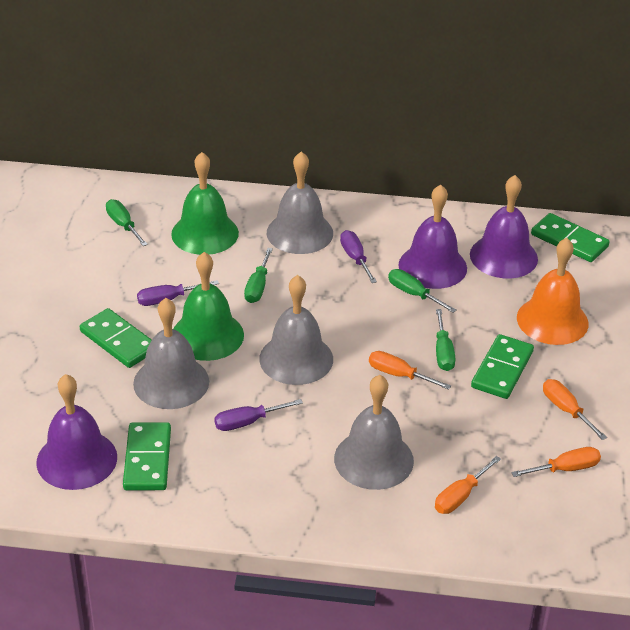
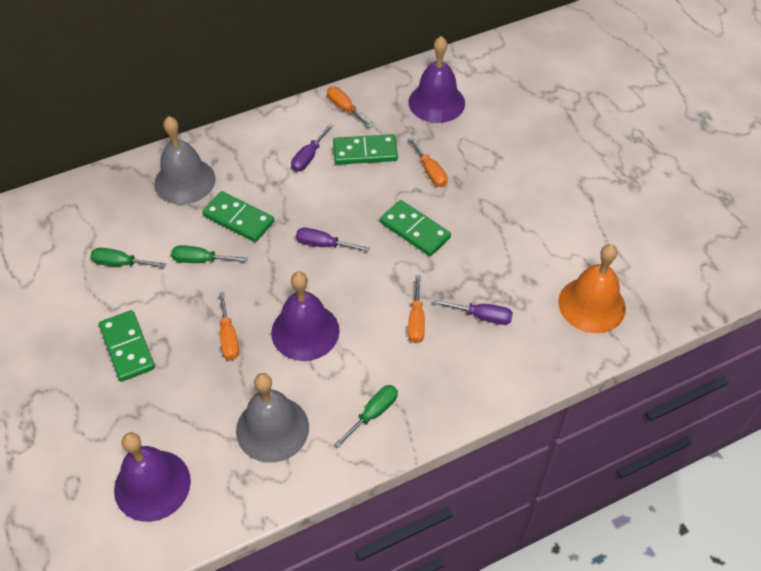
green bell: [171,152,239,255] [173,252,244,361] = 2 -> none = 0
green screwdriver: [106,199,148,246] [244,248,273,303] [388,269,457,313] [436,309,455,371] = 4 -> [91,248,166,268] [171,245,248,263] [334,385,398,448] = 3
grey bell: [133,298,209,409] [259,275,333,385] [267,151,333,254] [334,375,414,490] = 4 -> [154,116,215,205] [236,373,309,463] = 2

